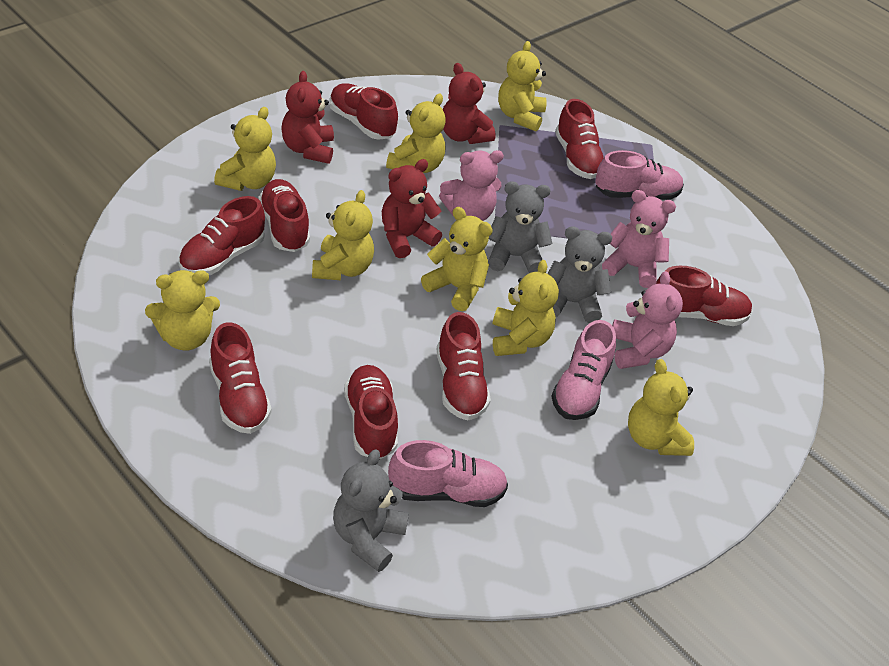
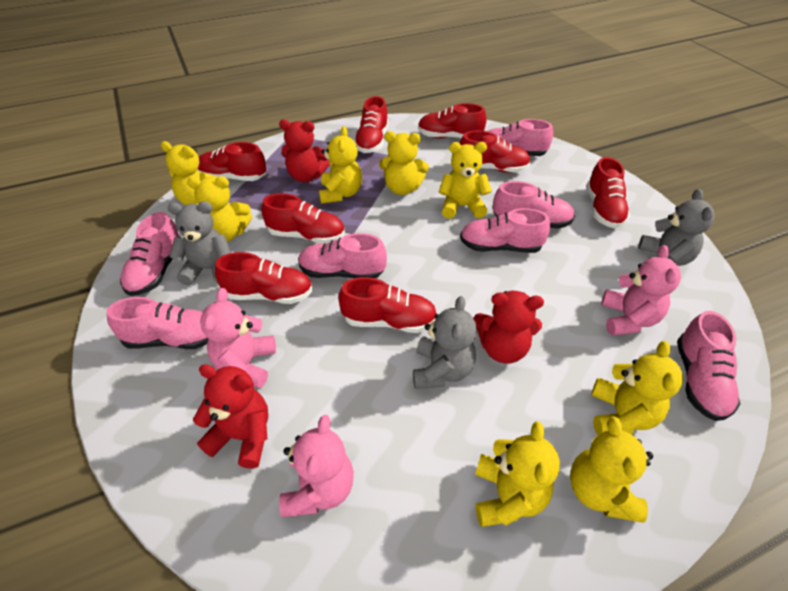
pink shoe: [388,440,508,507] [551,320,616,420] [595,150,684,200] = 3 -> [107,297,208,349] [120,212,181,296] [298,233,387,278] [460,208,550,253] [487,119,553,156] [493,181,575,229] [677,311,740,421] = 7

